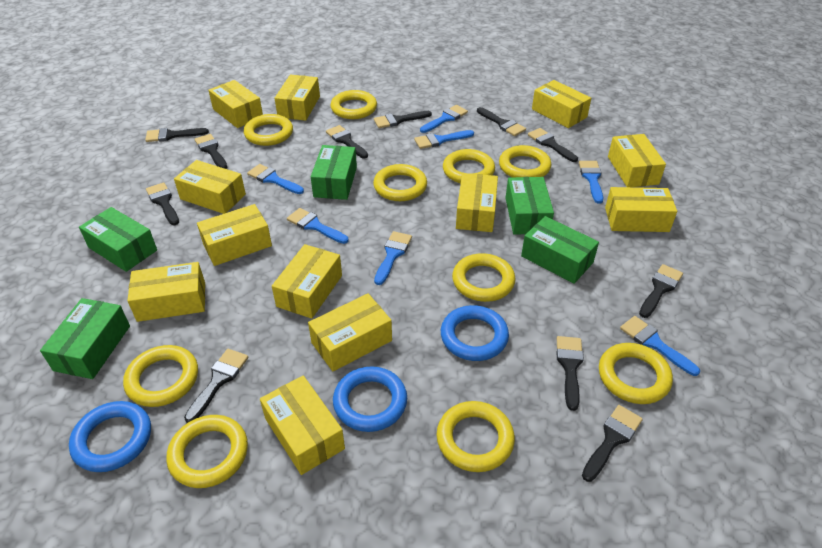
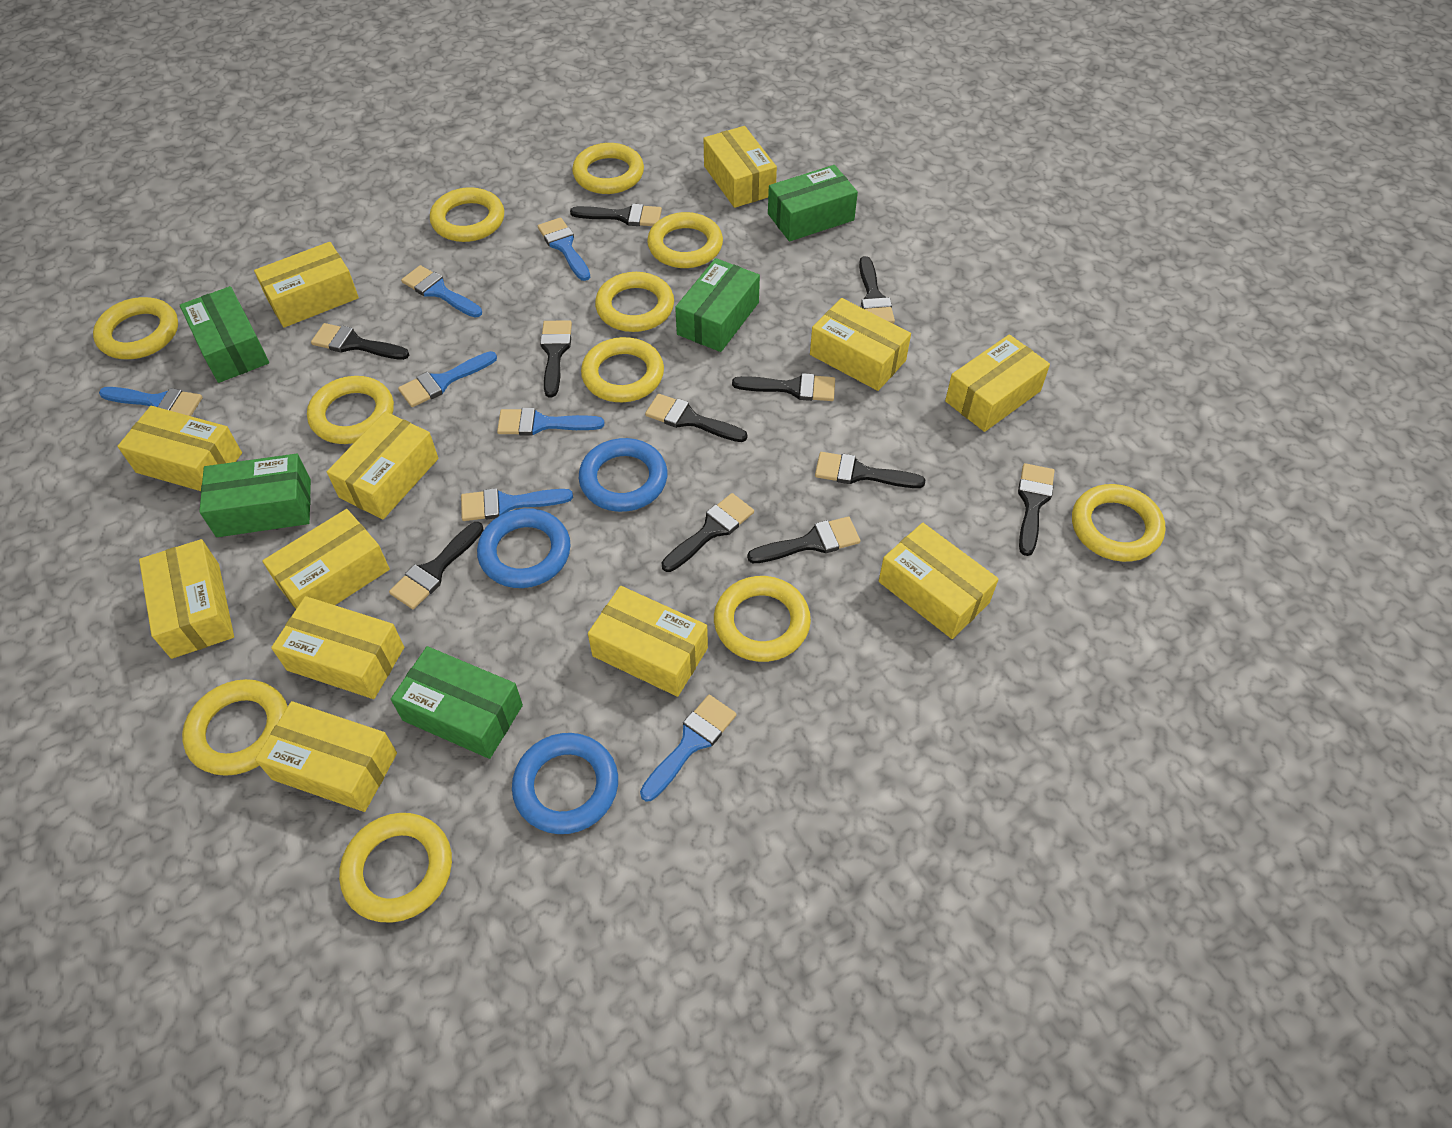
yellow ring: [123,345,198,407] [166,415,248,488] [244,114,293,146] [330,90,377,119] [373,164,427,201] [437,401,515,472] [443,149,495,183] [452,253,516,302] [499,145,552,177] [599,343,673,404] = 10 -> [93,297,178,359] [182,679,288,776] [307,376,394,444] [339,813,452,923] [430,187,504,242] [572,143,644,194] [581,337,664,402] [595,272,674,332] [647,212,723,268] [714,576,811,662] [1072,484,1165,562] = 11

